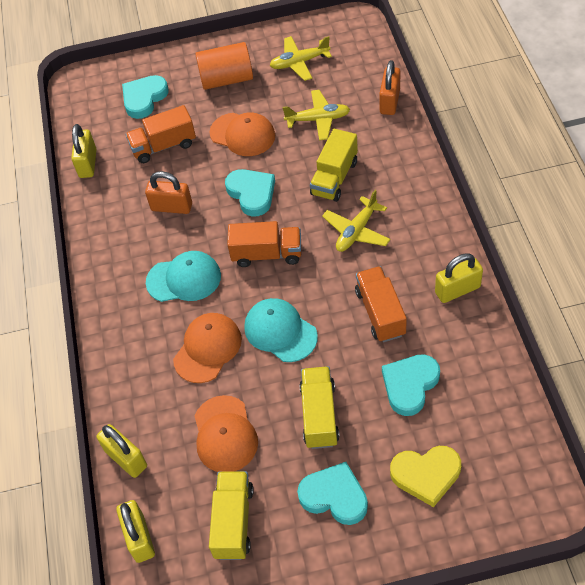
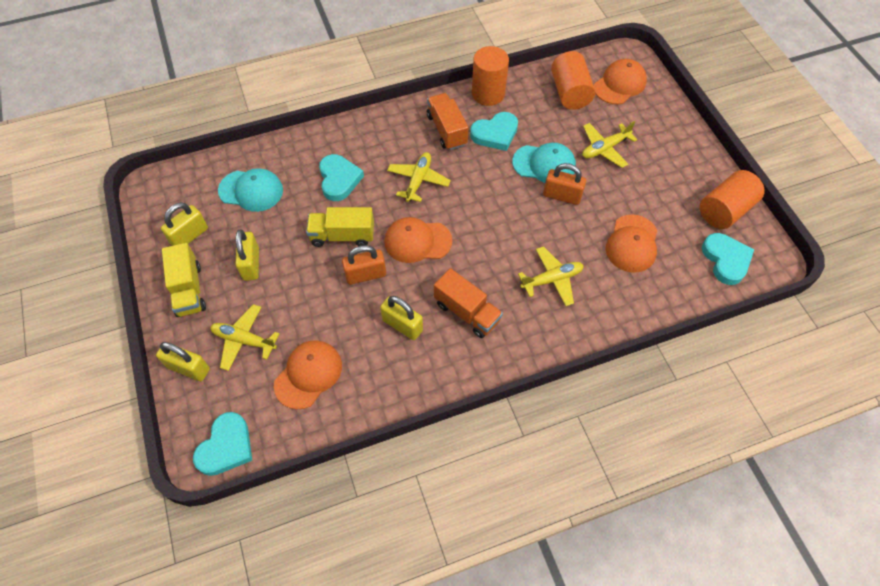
orange cap: [173,313,242,383] [195,395,258,472] [209,112,275,156] = 3 -> [274,340,342,410] [384,217,452,263] [594,59,647,104] [606,214,657,273] = 4
orange cylinder: [195,42,253,90] = 1 -> [472,46,509,106] [551,51,595,110] [700,170,765,229] = 3
orange truck: [126,105,196,163] [227,221,301,267] [355,266,407,342] = 3 -> [427,93,468,150] [434,268,503,338] = 2
yellow heart: [390,446,461,507] = 1 -> none = 0
yellow plane: [270,36,332,81] [282,90,350,140] [322,190,391,252] = 3 -> [210,304,279,371] [387,152,451,202] [518,246,584,306] [582,121,638,168] = 4
yellow truck: [209,471,254,560] [299,366,340,449] [310,129,358,202] = 3 -> [162,243,206,317] [306,207,374,247] = 2

